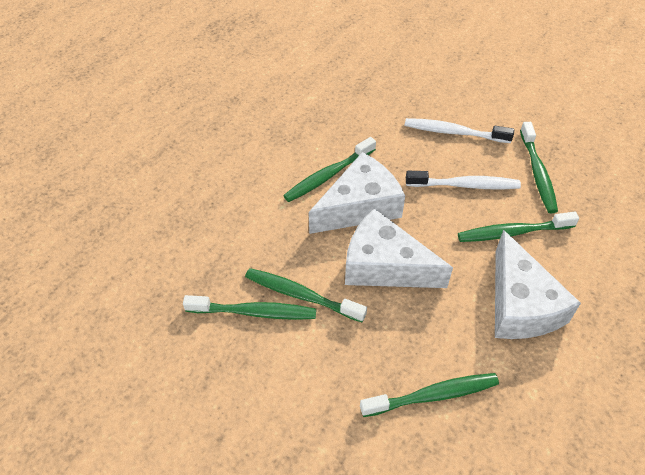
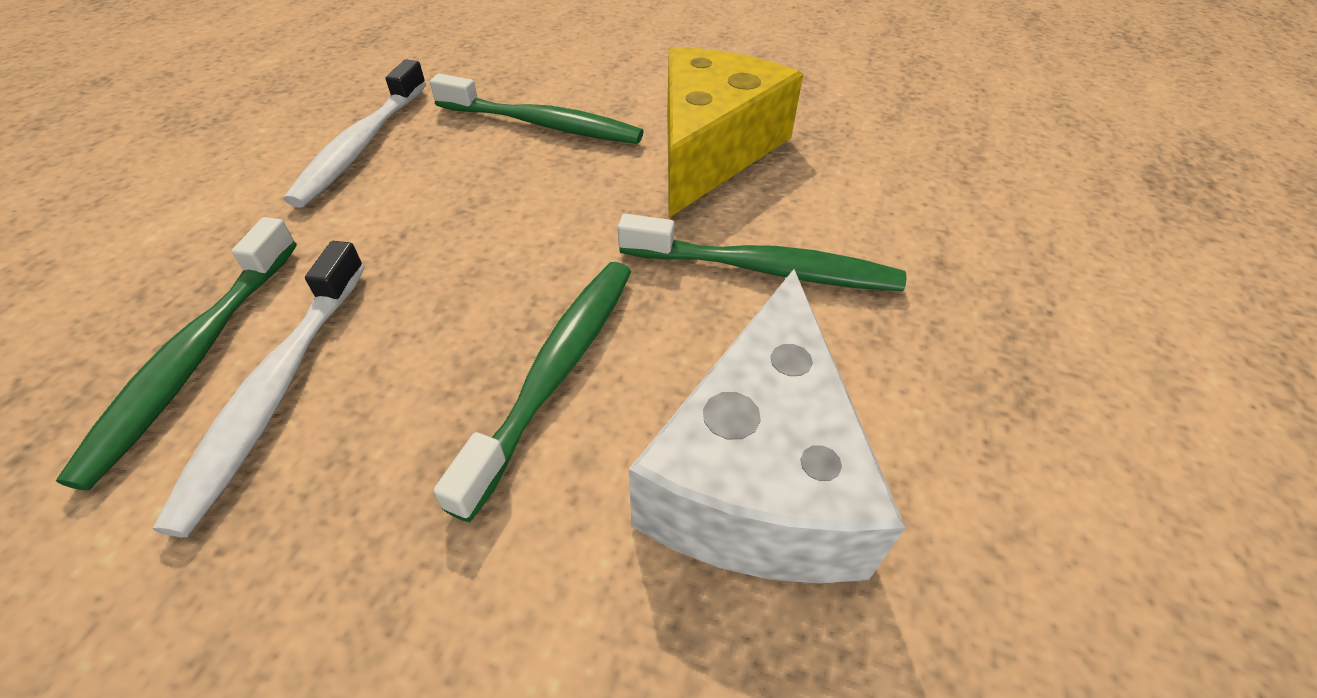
green toothbrush: [183,295,316,320] [245,268,367,322] [283,137,376,202] [360,373,499,417] [458,212,579,242] [520,122,558,213] = 6 -> [56,217,297,491] [430,74,644,144] [433,262,631,522] [618,214,906,291] = 4
white cheese: [309,152,405,234] [345,208,453,288] [495,230,581,339] = 3 -> [629,269,906,584] = 1
yellow cheese: none = 0 -> [667,47,803,218] = 1

